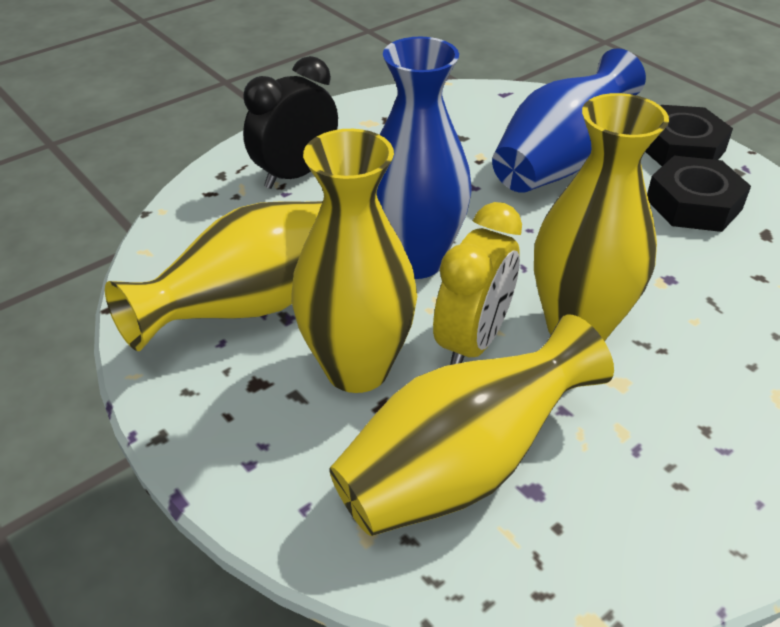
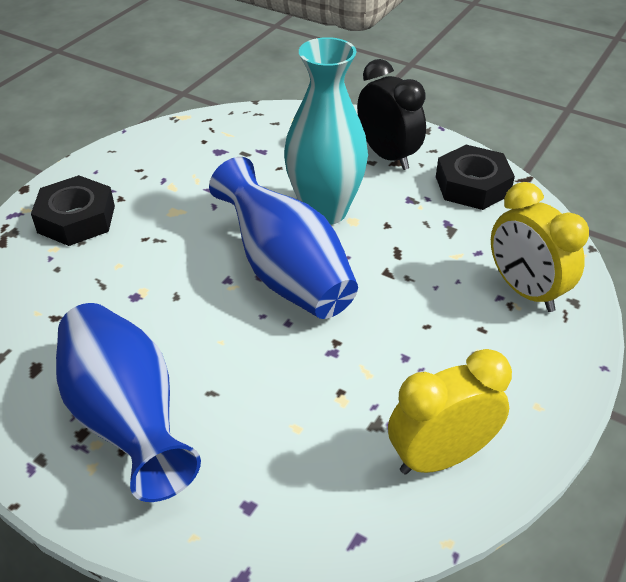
turquoise vase: none = 0 -> [284,37,368,225] = 1
yellow clock: [433,202,522,365] = 1 -> [388,349,512,475] [491,182,589,312] = 2
yellow vase: [105,201,323,351] [291,129,417,393] [329,314,614,536] [534,93,669,342] = 4 -> none = 0

